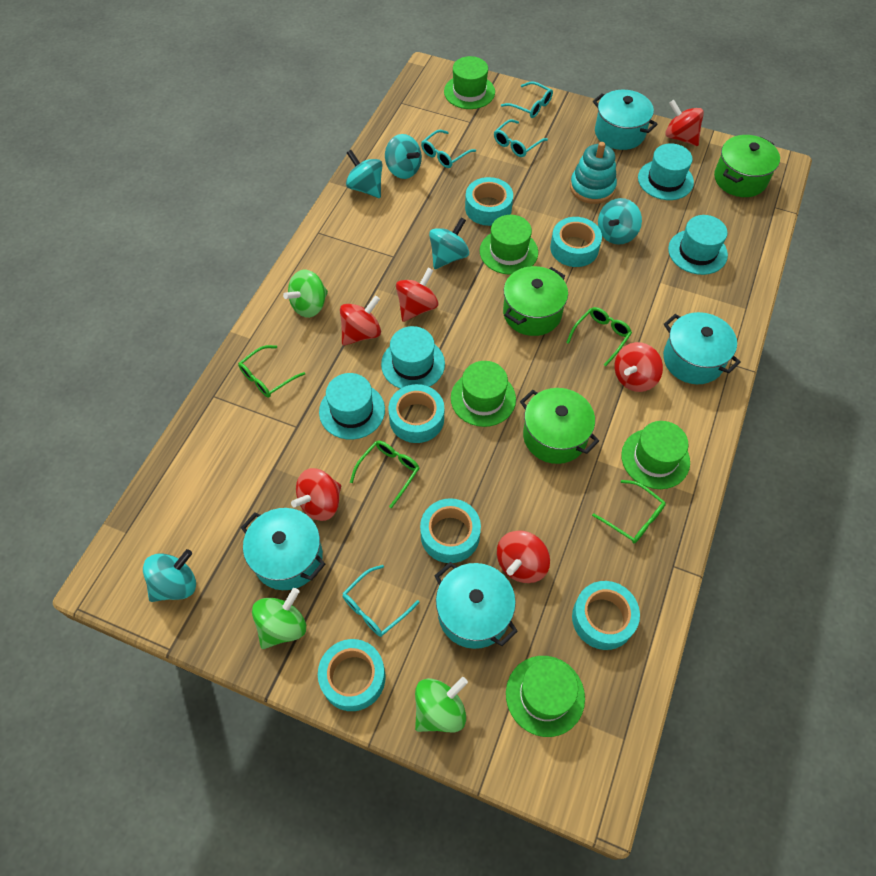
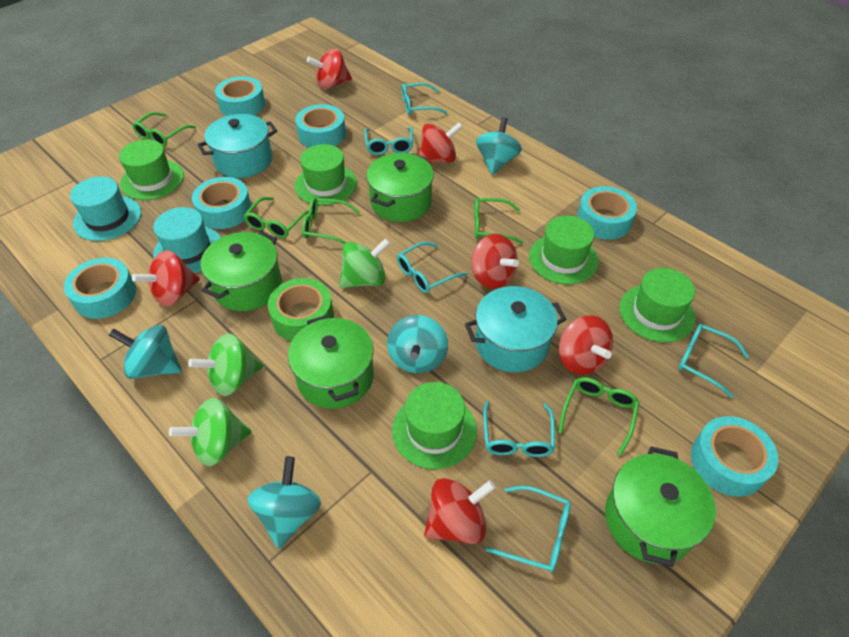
green glasses: [238,345,305,398] [350,441,419,508] [566,307,632,366] [592,480,666,543] = 4 -> [132,112,196,146] [244,197,309,238] [302,198,360,244] [474,198,523,244] [558,377,639,456] = 5
green pot: [503,266,568,336] [520,388,599,464] [714,135,780,197] = 3 -> [201,231,282,311] [288,315,374,409] [366,153,434,222] [605,446,716,567] = 4
green tape: none = 0 -> [268,278,334,341] = 1
turquoise glasses: [342,565,419,637] [421,130,476,168] [494,119,548,157] [501,82,553,118] = 4 -> [364,127,413,155] [397,242,467,293] [402,83,447,115] [483,401,555,457] [486,486,571,572] [678,324,749,398] = 6
turquoise hat: [319,373,385,440] [381,326,445,389] [638,143,694,200] [668,215,728,275] = 4 -> [70,176,141,241] [153,207,221,273] = 2
turquoise pot: [241,508,325,590] [435,562,518,649] [593,90,658,150] [663,312,741,384] = 4 -> [197,114,277,178] [465,286,566,373] = 2
turquoise spinning top: [143,549,196,602] [346,150,382,198] [385,134,422,179] [429,217,469,269] [598,198,642,245] = 5 -> [109,325,182,379] [248,456,321,549] [387,315,448,373] [476,117,522,175] = 4
turquoise stacking toy: [570,142,617,204] = 1 -> none = 0

